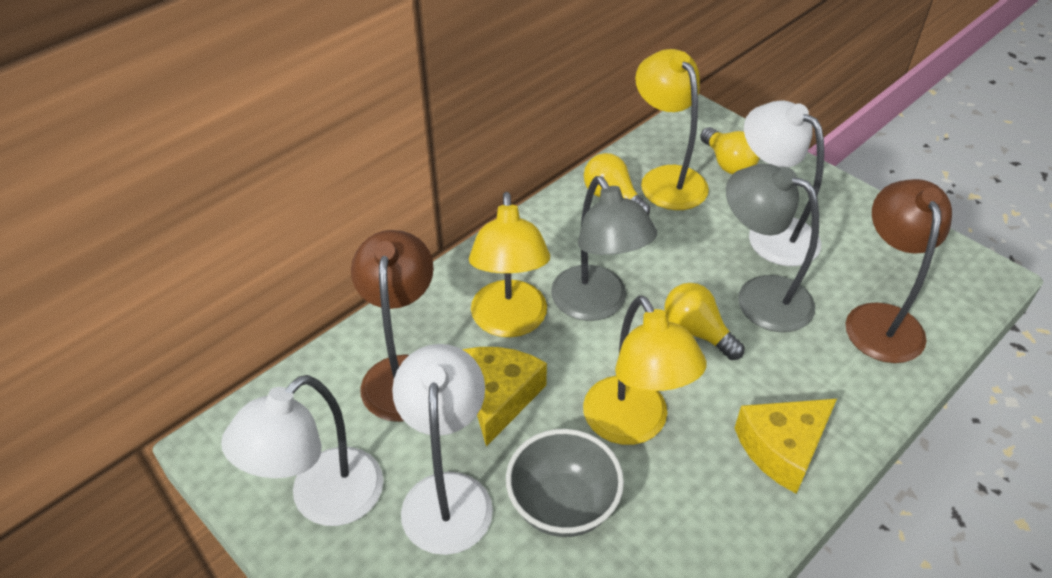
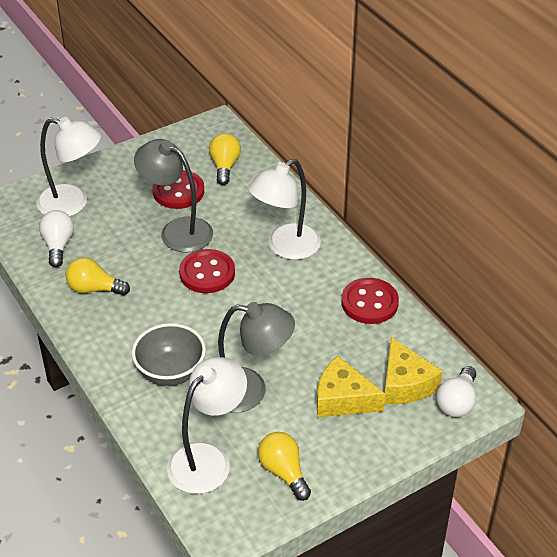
brown lamp: [351,230,434,422] [846,179,952,363] = 2 -> none = 0
red button: none = 0 -> [152,170,204,209] [179,249,235,293] [341,278,399,324] = 3
white light bulb: none = 0 -> [39,210,74,268] [436,366,476,417] = 2
yellow lamp: [469,192,550,337] [583,295,707,445] [635,49,709,210] = 3 -> none = 0

